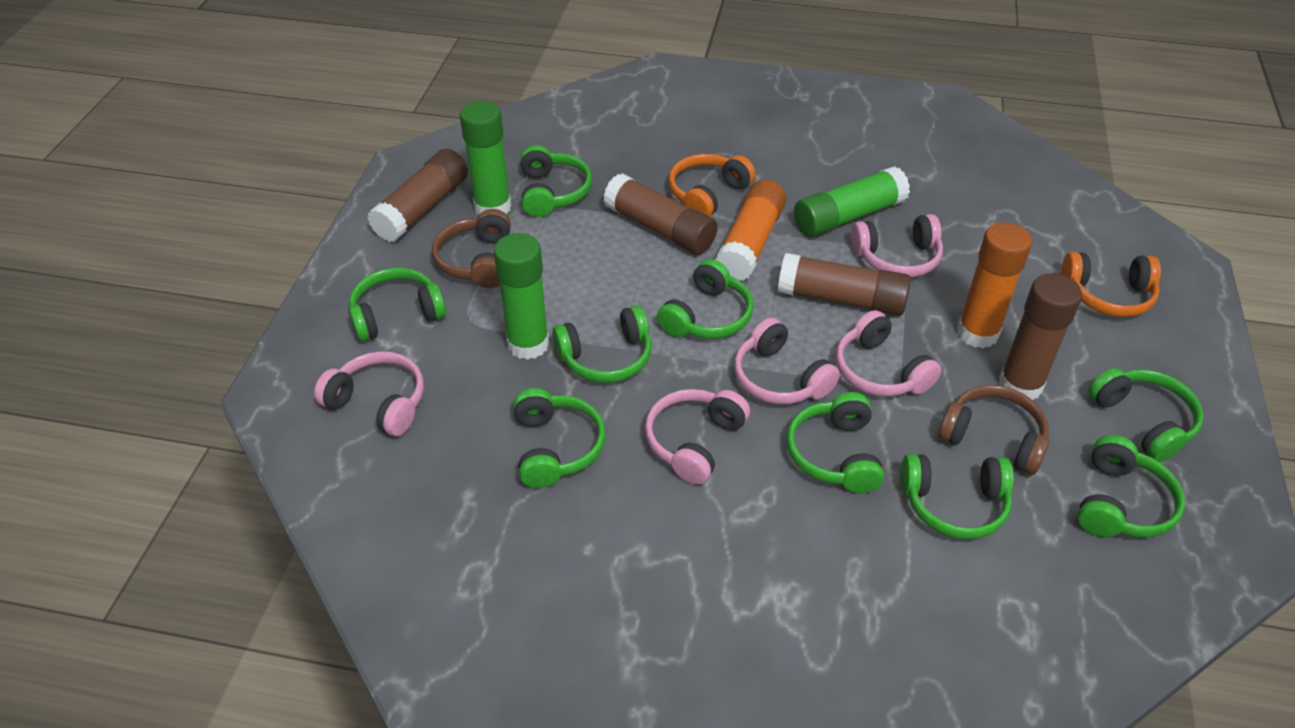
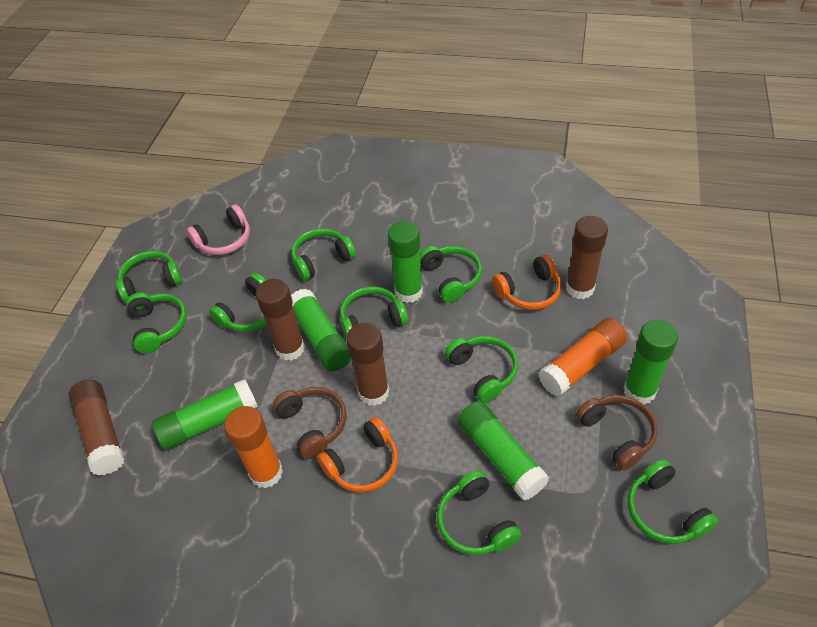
green glue stick: [460,101,511,215] [494,233,549,360] [794,166,910,237] = 3 -> [152,379,258,450] [291,289,352,371] [388,221,423,303] [458,401,549,501] [623,319,678,405] = 5
pink headphones: [314,351,424,437] [645,389,750,485] [734,318,840,404] [836,310,942,397] [851,214,943,278] = 5 -> [187,204,250,255] = 1

